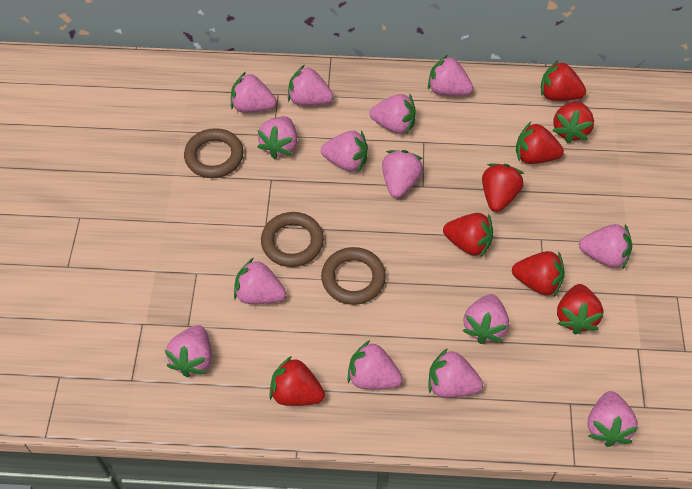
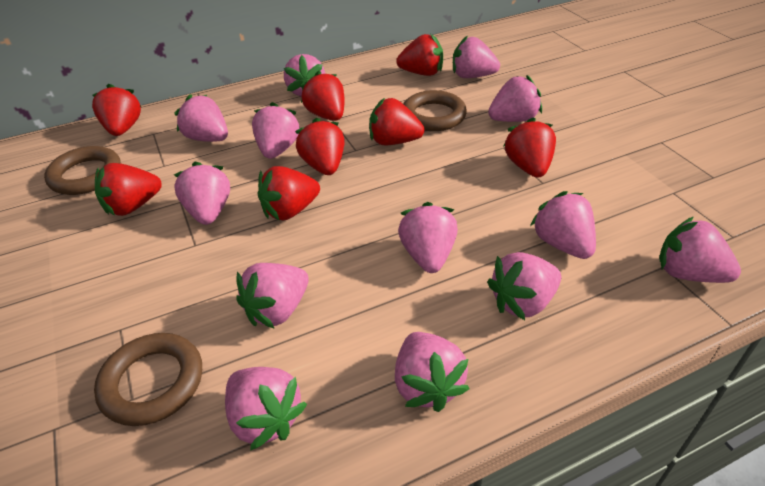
pink strawberry: [165,325,212,377] [231,72,276,113] [234,258,286,304] [258,116,297,159] [288,65,333,106] [321,130,368,172] [347,340,402,389] [370,94,416,134] [382,150,423,198] [428,55,473,96] [428,348,483,398] [463,294,509,344] [579,224,632,268] [588,391,638,447] = 14 -> [174,94,228,142] [174,162,230,225] [225,367,307,451] [236,263,309,329] [252,102,300,159] [284,54,325,96] [395,332,469,412] [398,202,458,273] [453,36,500,78] [487,252,561,320] [488,75,542,122] [530,191,596,259] [659,217,741,283] = 13

